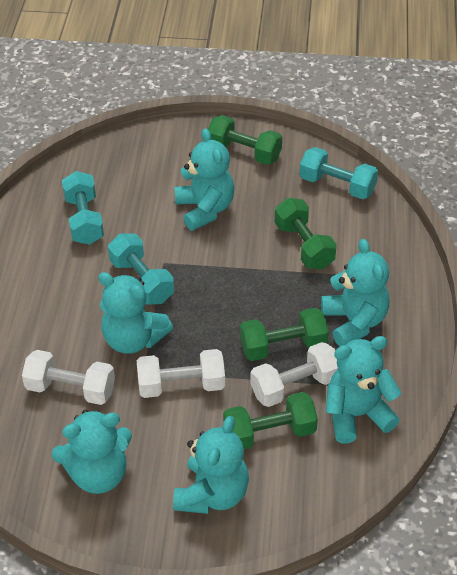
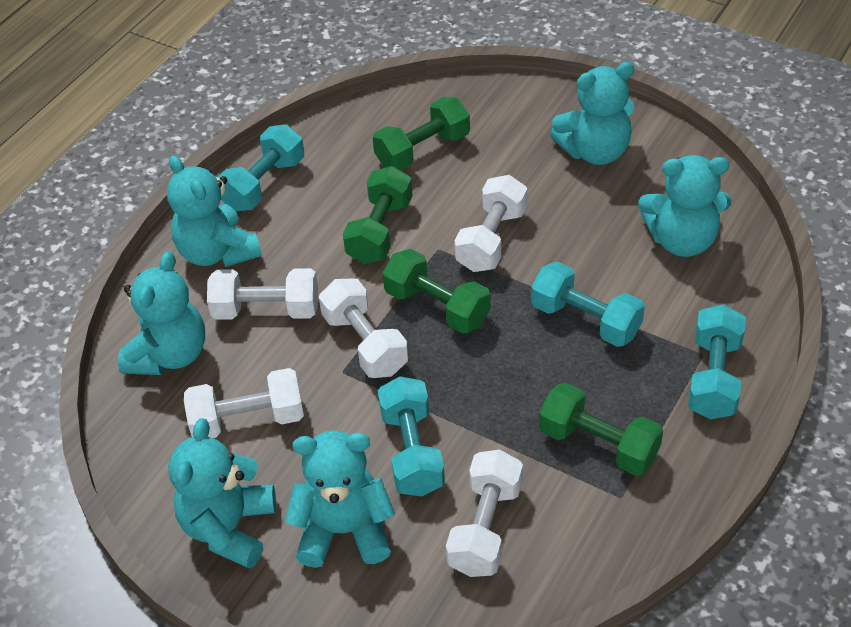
turquoise dumbbell: [62,171,104,245] [108,233,174,305] [300,147,378,199] = 3 -> [218,124,304,211] [378,376,445,497] [531,262,645,347] [688,304,746,419] = 4
white dumbbell: [22,350,115,405] [137,349,225,398] [250,342,338,407] = 3 -> [184,368,304,438] [207,268,318,320] [319,278,408,378] [446,450,523,577] [454,175,527,272] = 5

